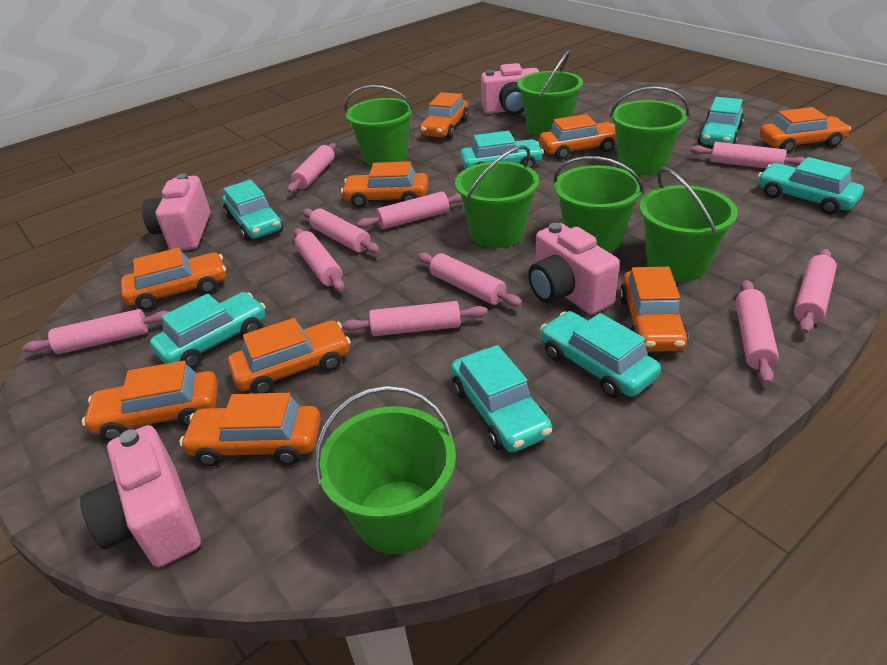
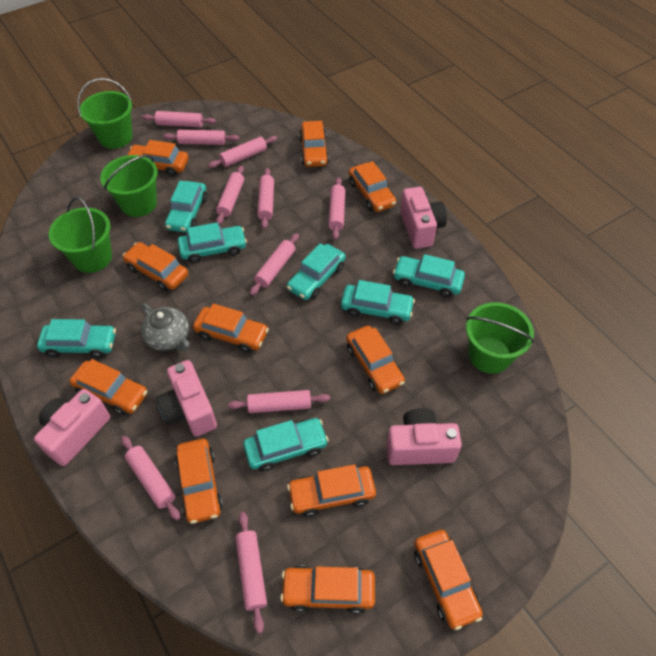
green bucket: [314,385,456,554] [344,85,414,166] [455,145,539,248] [517,50,583,136] [553,156,644,253] [610,86,689,175] [639,167,738,282] = 7 -> [49,197,112,273] [77,78,133,149] [100,155,158,217] [466,302,534,374] = 4
grey teapot: none = 0 -> [141,304,190,351] = 1
orange car: [82,361,218,441] [121,247,226,310] [179,393,321,466] [228,318,351,393] [341,161,428,208] [420,92,469,139] [539,114,616,159] [619,267,688,352] [759,107,851,153] = 9 -> [69,359,147,415] [122,242,188,291] [126,140,189,177] [175,439,223,524] [193,303,269,353] [280,565,375,614] [287,464,376,517] [299,121,329,167] [346,326,405,394] [349,161,396,212] [414,530,483,630] = 11

